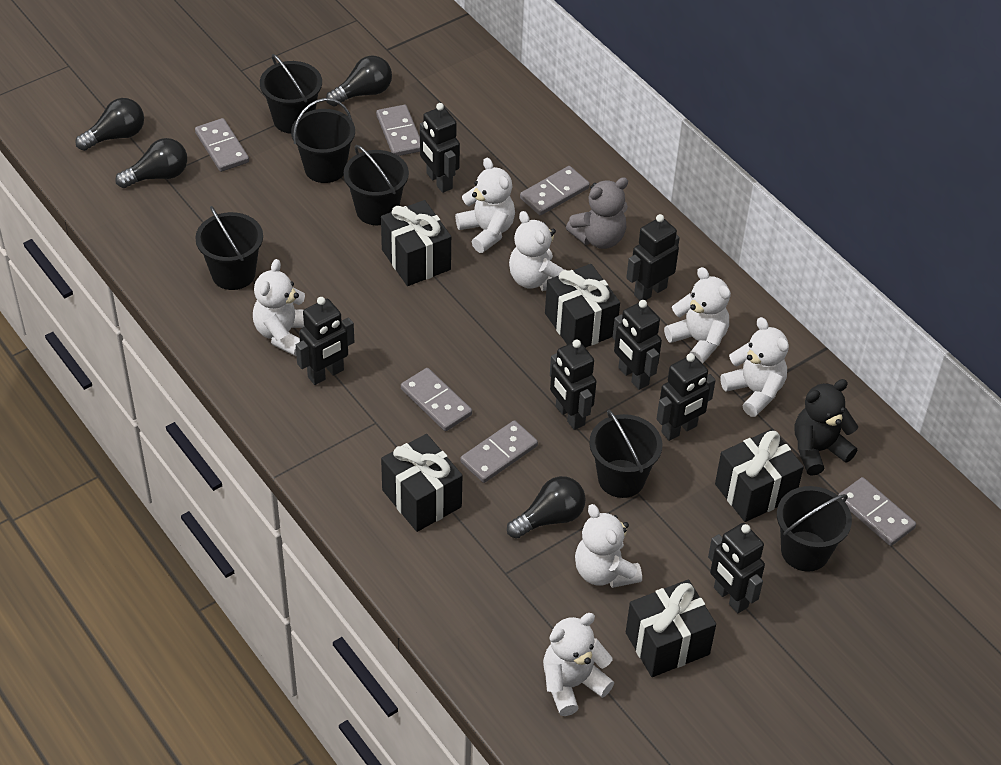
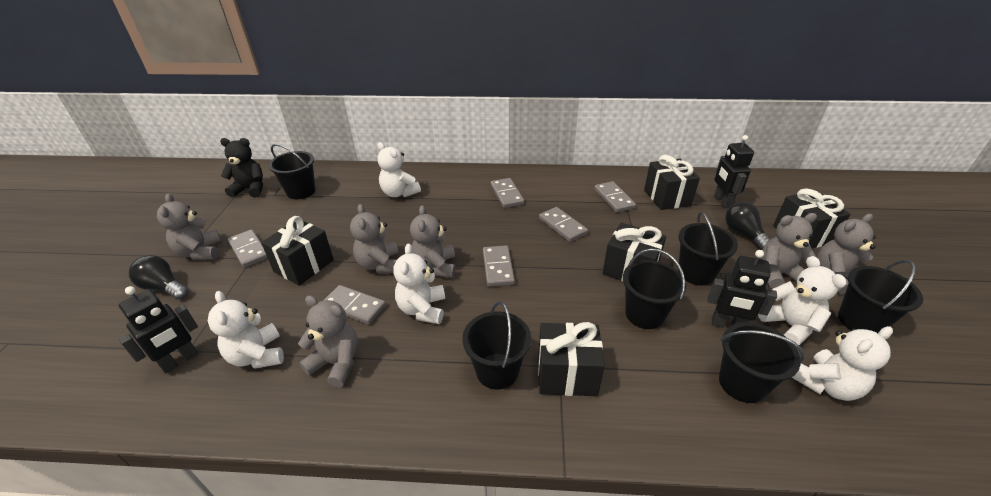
black light bulb: [75,98,144,151] [115,138,187,188] [326,55,392,106] [507,476,586,539] = 4 -> [129,255,188,299] [725,202,771,250] = 2
black robot: [296,297,354,385] [420,103,460,193] [550,339,596,430] [613,300,662,390] [626,214,680,301] [657,353,716,441] [708,523,765,613] = 7 -> [119,286,198,373] [708,250,777,328] [714,135,754,208] = 3
grey teddy bear: [566,177,628,249] = 1 -> [157,193,221,260] [298,295,358,388] [350,204,398,273] [410,205,456,278] [761,213,817,289] [817,214,876,294] = 6
white teddy bear: [253,259,305,356] [455,158,515,253] [509,211,565,291] [543,613,614,716] [575,504,642,588] [664,267,731,364] [720,317,789,417] = 7 -> [208,291,284,369] [377,142,421,197] [393,243,445,324] [758,256,847,345] [792,326,893,401] = 5

